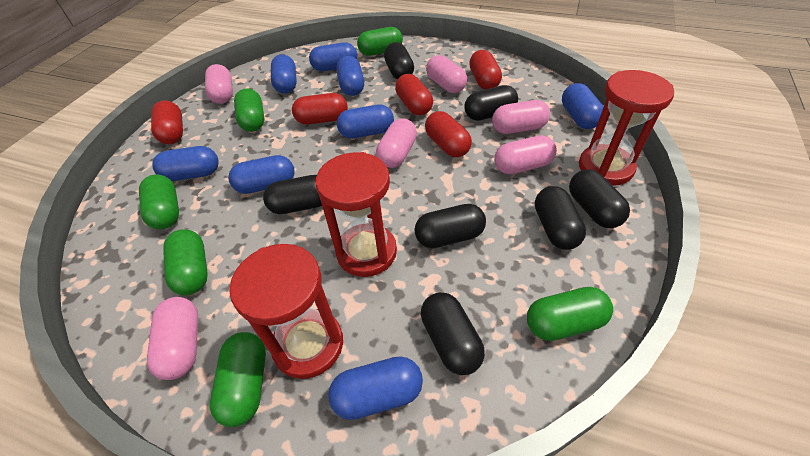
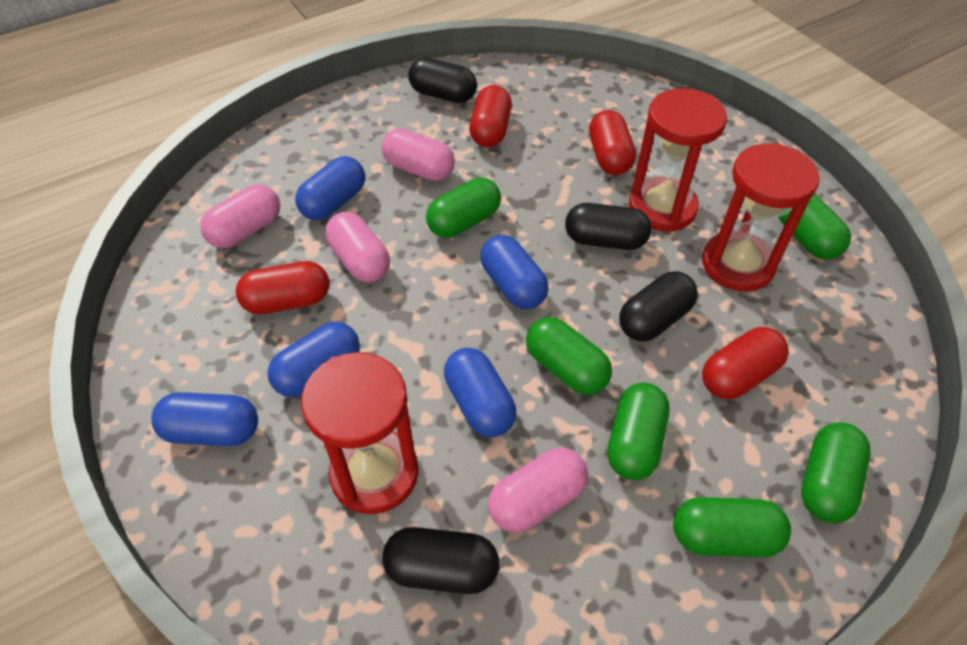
black capsule: [263,175,322,214] [384,42,414,79] [414,204,486,248] [421,292,485,375] [464,85,518,121] [535,186,586,250] [569,169,630,228] = 7 -> [382,527,499,594] [408,58,477,103] [565,203,651,250] [619,271,698,341] = 4
blue capsule: [152,146,219,181] [228,155,295,194] [271,54,297,94] [309,42,357,71] [328,356,423,420] [336,56,364,96] [337,105,394,138] [562,83,604,129] = 8 -> [151,392,258,446] [267,322,360,397] [295,156,365,220] [444,348,516,438] [480,235,549,309] = 5
pink capsule: [147,297,198,380] [205,64,233,104] [376,118,417,168] [426,55,467,93] [492,100,550,134] [494,135,557,174] = 6 -> [200,184,280,248] [325,212,390,282] [381,129,455,181] [488,448,588,532] = 4
red capsule: [151,100,183,144] [292,93,347,125] [395,74,433,115] [425,111,472,157] [469,50,502,90] = 5 -> [236,261,329,314] [469,85,512,147] [589,110,636,175] [702,327,789,399] = 4

